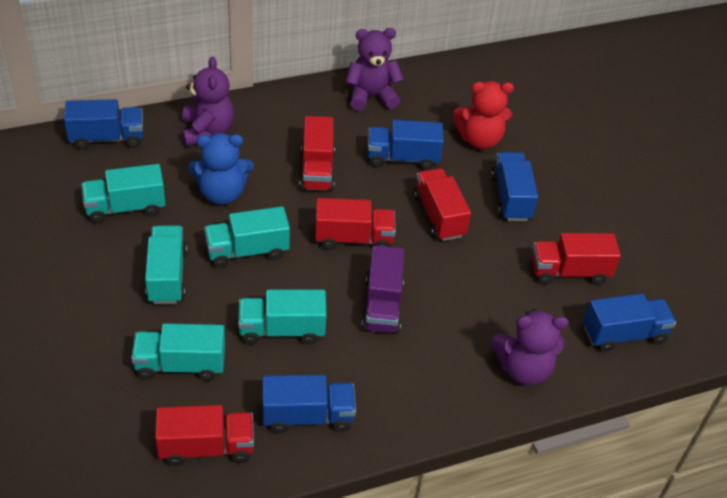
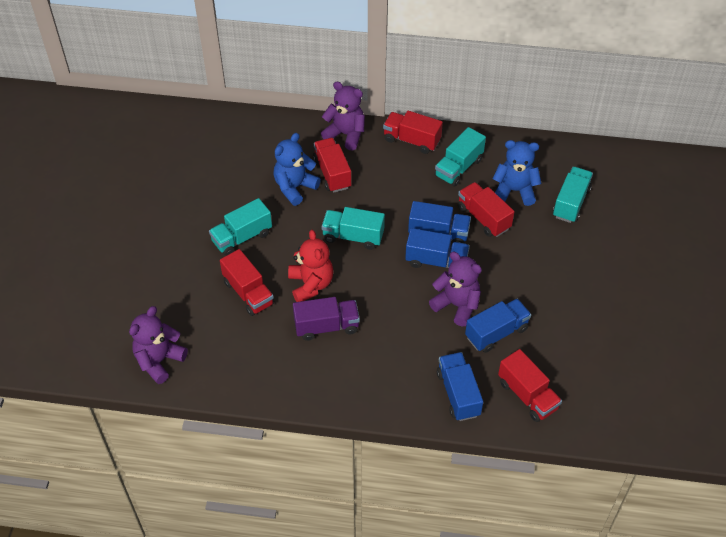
blue teddy bear: [188,133,254,205] = 1 -> [274,133,321,206] [493,140,541,206] = 2
blue truck: [64,99,143,150] [262,375,356,433] [368,120,444,170] [491,152,538,221] [583,293,676,352] = 5 -> [405,228,470,268] [408,201,471,243] [437,352,483,421] [465,299,531,353] = 4
turquoise truck: [81,164,166,223] [131,323,225,381] [145,225,187,304] [204,207,290,268] [238,290,327,345] = 5 -> [209,198,272,256] [321,207,385,250] [434,127,486,187] [553,167,593,223] = 4

